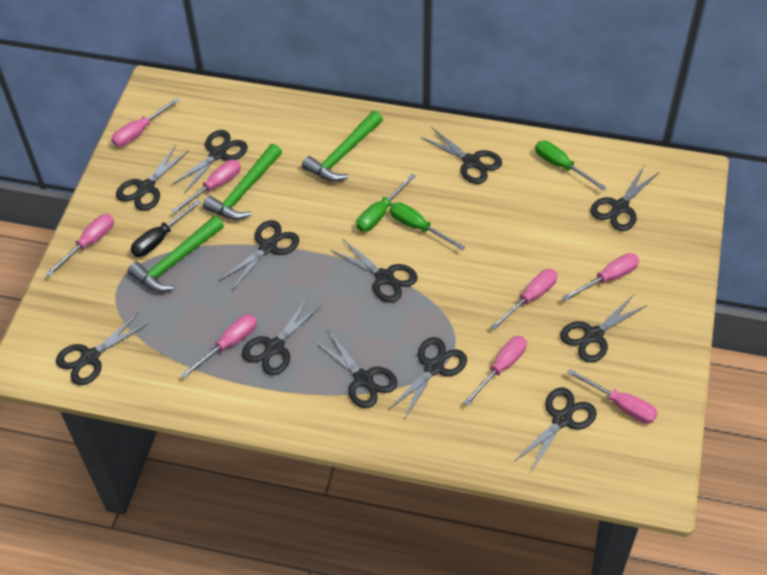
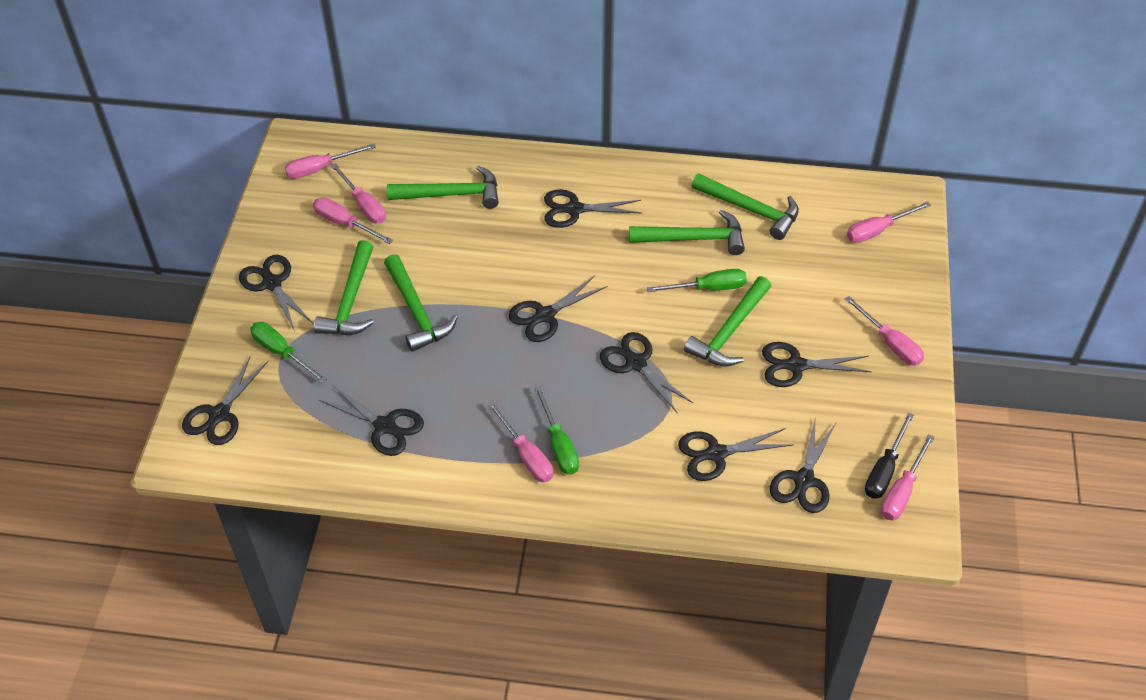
black scissors: [56,313,149,385] [116,145,189,211] [171,130,247,194] [219,220,299,291] [242,297,322,375] [314,330,397,408] [331,238,418,303] [388,337,467,420] [420,127,502,184] [515,387,597,472] [560,296,648,363] [590,166,659,231] = 12 -> [182,355,268,445] [239,255,313,330] [319,385,424,456] [509,276,608,342] [544,189,641,228] [600,332,693,414] [678,428,793,481] [762,342,872,387] [770,420,836,513] = 9
green hammer: [128,216,224,292] [203,144,282,220] [302,111,383,181] = 3 -> [314,240,374,335] [384,254,458,352] [387,166,499,209] [629,210,745,255] [684,276,771,367] [692,173,799,240] = 6
pink screwdriver: [46,214,114,276] [111,98,180,147] [171,160,241,213] [181,315,257,378] [464,336,527,406] [491,269,557,329] [562,253,639,301] [567,369,658,424] = 8 -> [285,144,376,179] [313,197,393,244] [331,163,386,224] [488,402,553,482] [845,296,924,366] [847,201,931,243] [881,434,934,520] = 7

